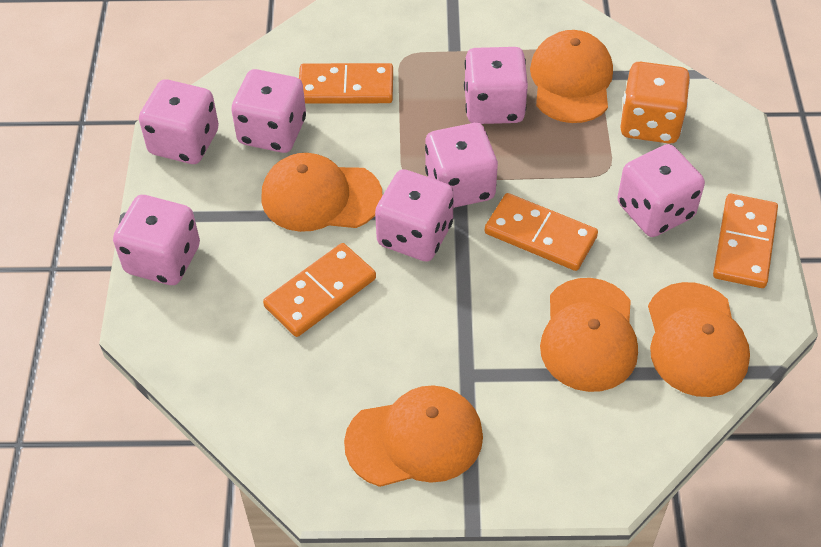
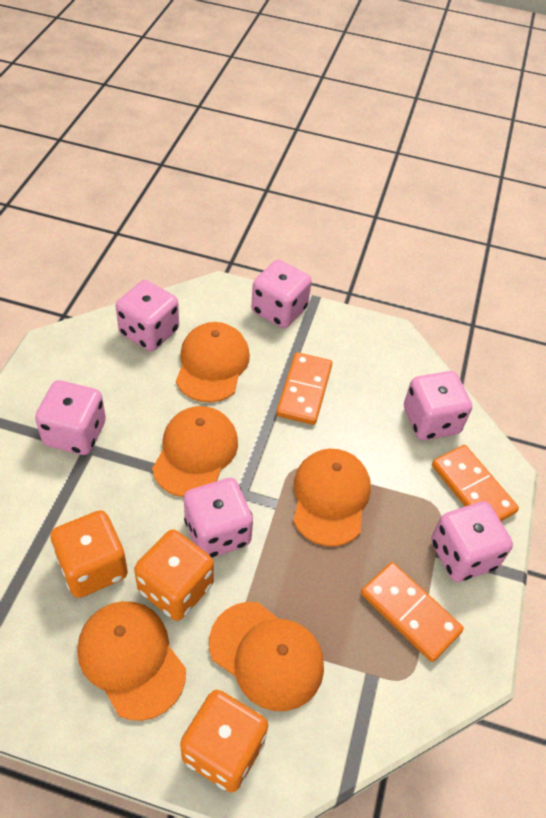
orange dice: [620,62,690,144] = 1 -> [50,510,128,598] [134,530,214,621] [180,690,268,792] = 3
orange domino: [263,243,376,337] [299,63,393,104] [485,193,598,271] [713,194,778,288] = 4 -> [276,352,332,425] [361,562,464,662] [432,445,519,521] = 3
pink dice: [113,195,200,285] [139,79,219,164] [231,69,306,153] [375,169,454,261] [425,123,498,208] [464,47,528,124] [617,144,705,237] = 7 -> [35,380,106,455] [115,280,179,351] [184,478,253,558] [251,260,312,328] [404,371,472,440] [431,501,513,582] = 6

